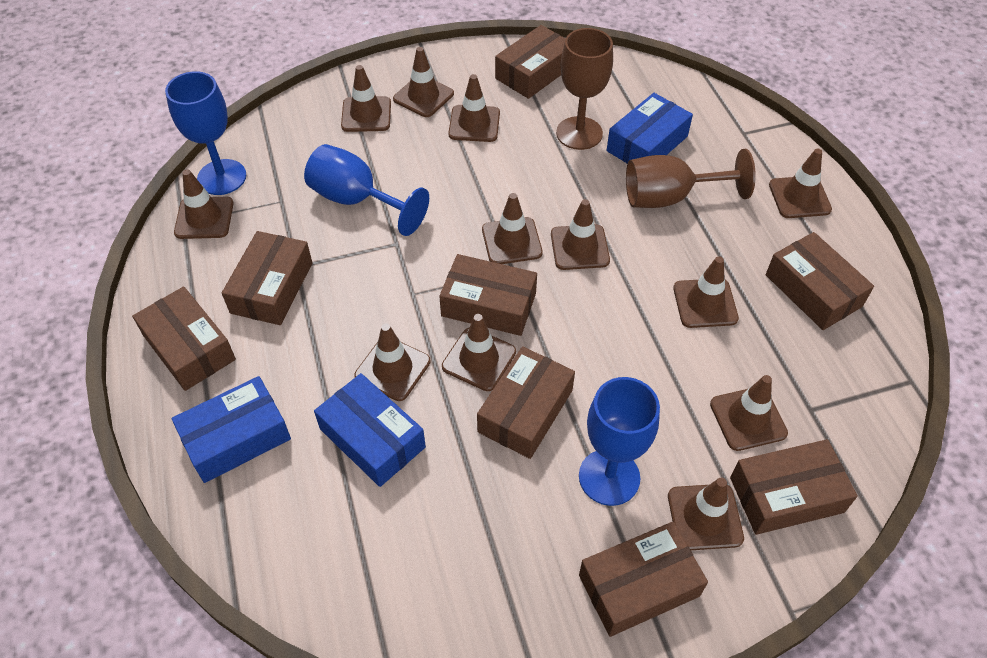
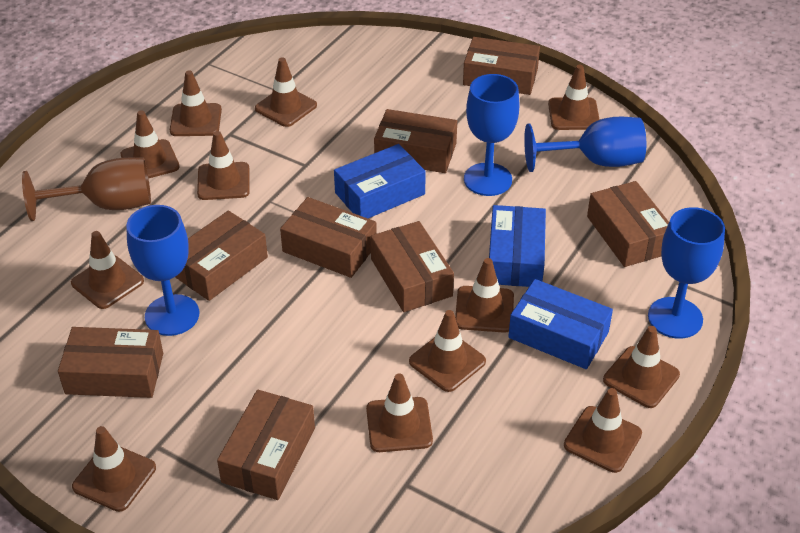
blue goblet: [165,71,246,195] [304,144,429,236] [579,377,660,506] = 3 -> [126,205,199,336] [464,74,520,196] [524,117,646,172] [648,207,725,339] = 4
brown goblet: [556,28,613,150] [626,149,756,208] = 2 -> [22,157,151,221] = 1

